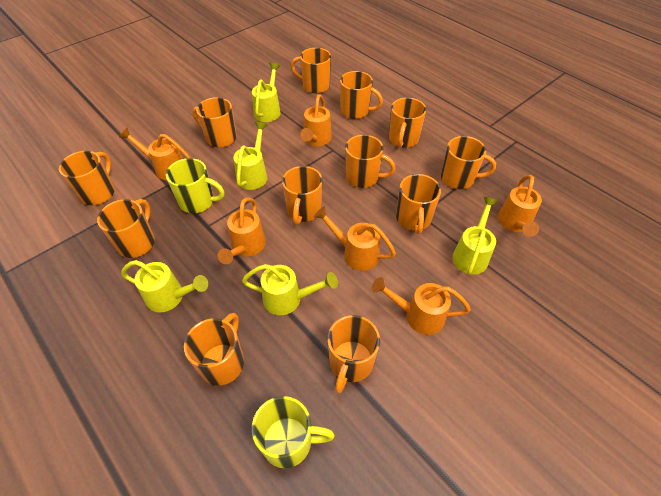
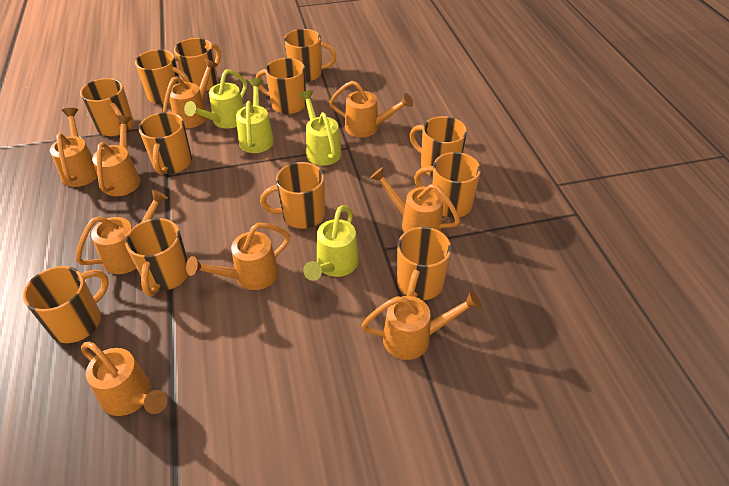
orange watering can: [119,128,191,180] [218,198,266,264] [300,94,332,146] [314,206,396,271] [371,277,471,335] [498,175,542,237] = 6 -> [50,108,98,187] [76,189,168,274] [81,342,167,416] [92,115,140,196] [163,59,218,128] [186,223,290,290] [329,81,413,137] [362,291,482,360] [370,167,460,232] = 9
yellow mug: [166,158,224,213] [252,396,334,468] = 2 -> none = 0
yellow watering can: [121,260,208,313] [233,122,267,190] [242,264,338,315] [252,63,281,122] [452,197,498,275] = 5 -> [184,69,247,129] [236,78,274,153] [299,90,342,166] [303,205,359,281] = 4

